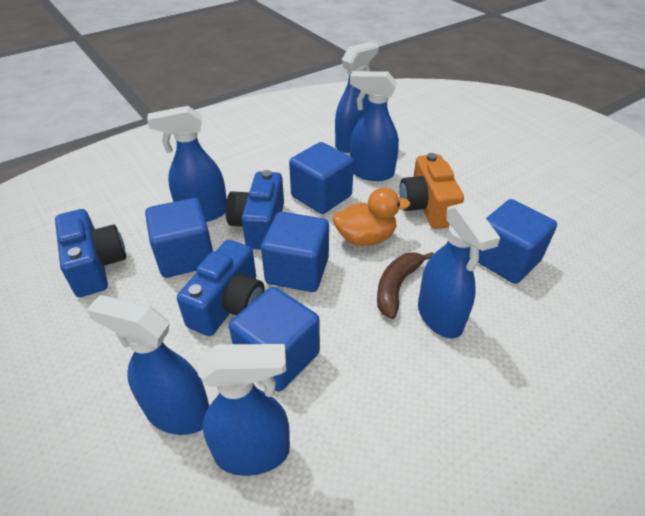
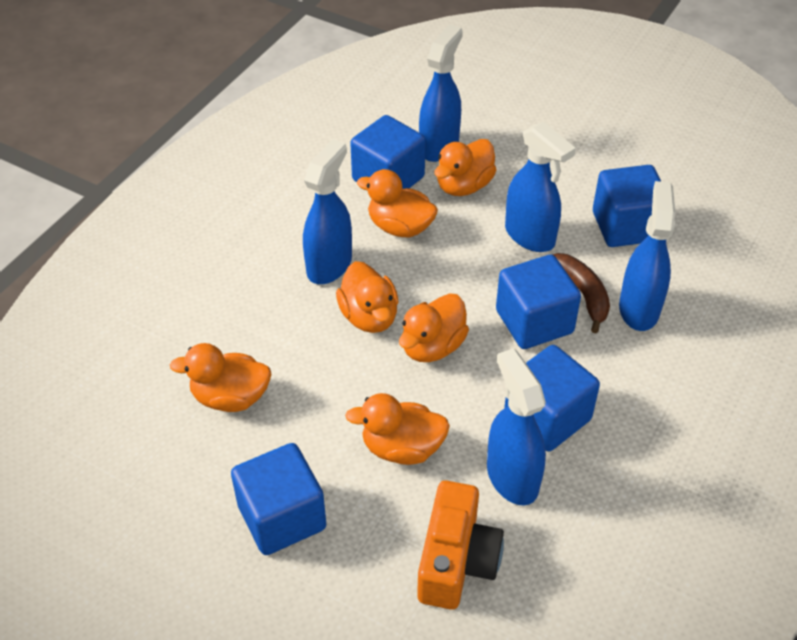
blue camera: [55,209,126,297] [177,240,265,336] [226,170,284,250] = 3 -> none = 0
blue spray bottle: [87,295,209,435] [147,106,227,222] [198,344,290,476] [335,42,379,153] [350,71,399,181] [418,201,500,339] = 6 -> [303,139,352,284] [419,24,463,162] [487,348,546,506] [505,122,576,252] [619,181,675,331] = 5
orange duck: [333,187,410,246] = 1 -> [170,343,272,412] [336,261,399,333] [345,393,450,465] [357,169,438,237] [399,293,469,362] [434,139,497,196] = 6

